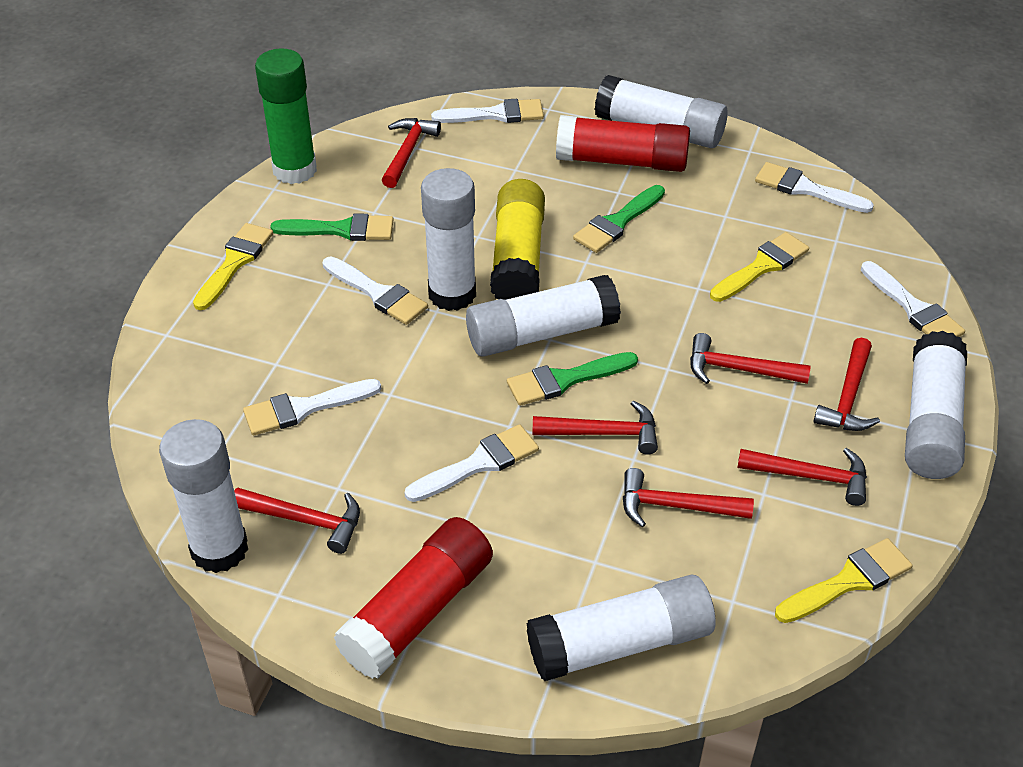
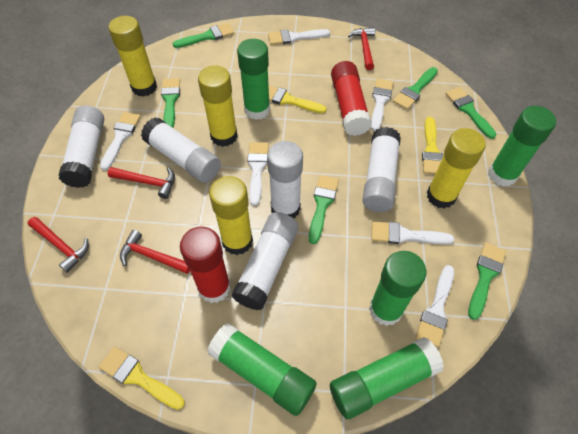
green brush: [270,213,394,241] [507,352,638,406] [573,185,665,253] = 3 -> [161,78,180,128] [173,23,234,48] [309,175,339,244] [393,67,438,110] [446,87,496,139] [468,243,506,320] = 6
green glue stick: [255,48,317,184] = 1 -> [207,323,317,416] [237,39,270,120] [330,337,444,419] [369,251,427,326] [488,106,556,186] = 5
red hammer: [234,488,360,554] [382,118,441,188] [532,400,658,455] [623,468,754,528] [690,333,811,384] [737,448,867,506] [813,337,880,431] = 7 -> [28,217,89,273] [108,167,175,199] [120,230,190,274] [348,27,375,70] = 4
white glue stick: [159,419,248,573] [421,168,476,311] [466,275,621,356] [526,575,715,681] [594,75,728,148] [905,331,967,479] = 6 -> [58,105,104,188] [141,117,221,183] [231,212,298,310] [267,141,303,219] [362,127,401,212] = 5
yellow glue stick: [490,179,545,300] = 1 -> [109,16,157,97] [198,65,238,147] [209,176,253,255] [427,128,486,209] = 4

